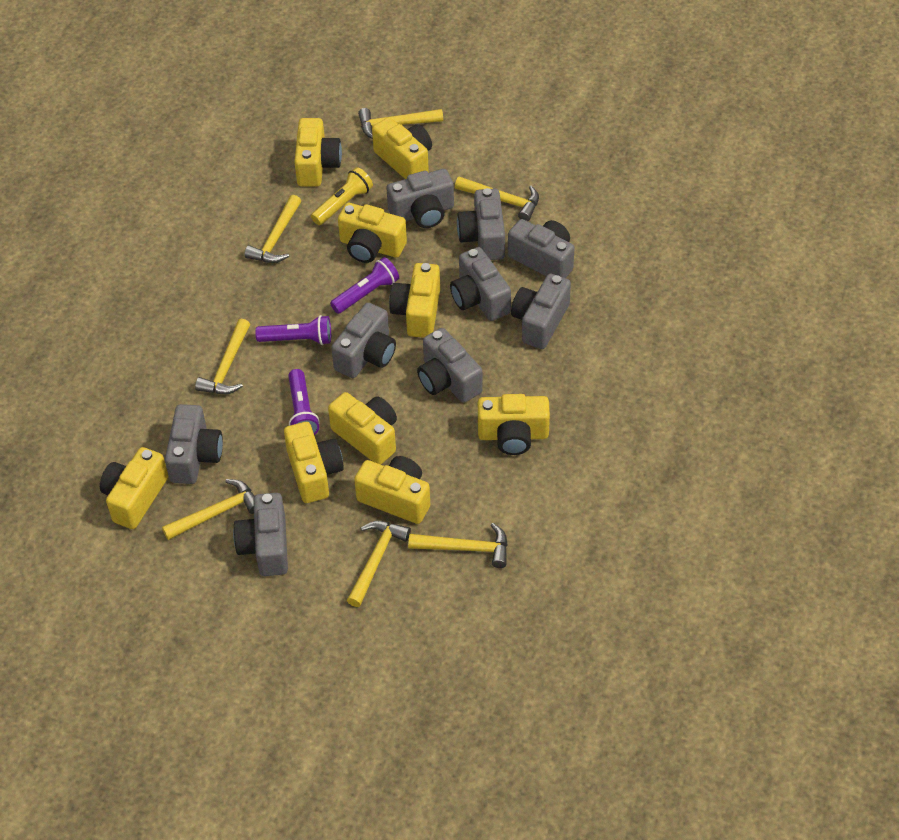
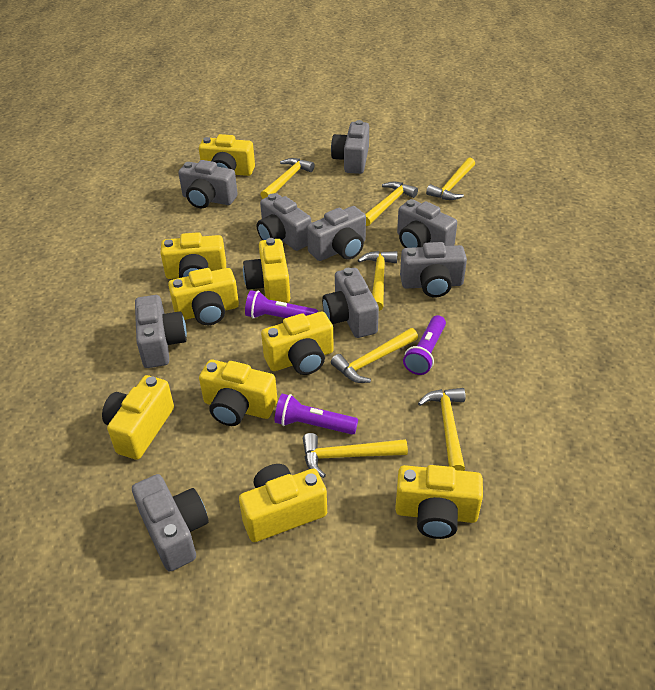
yellow flashlight: [311,167,373,225] = 1 -> none = 0

